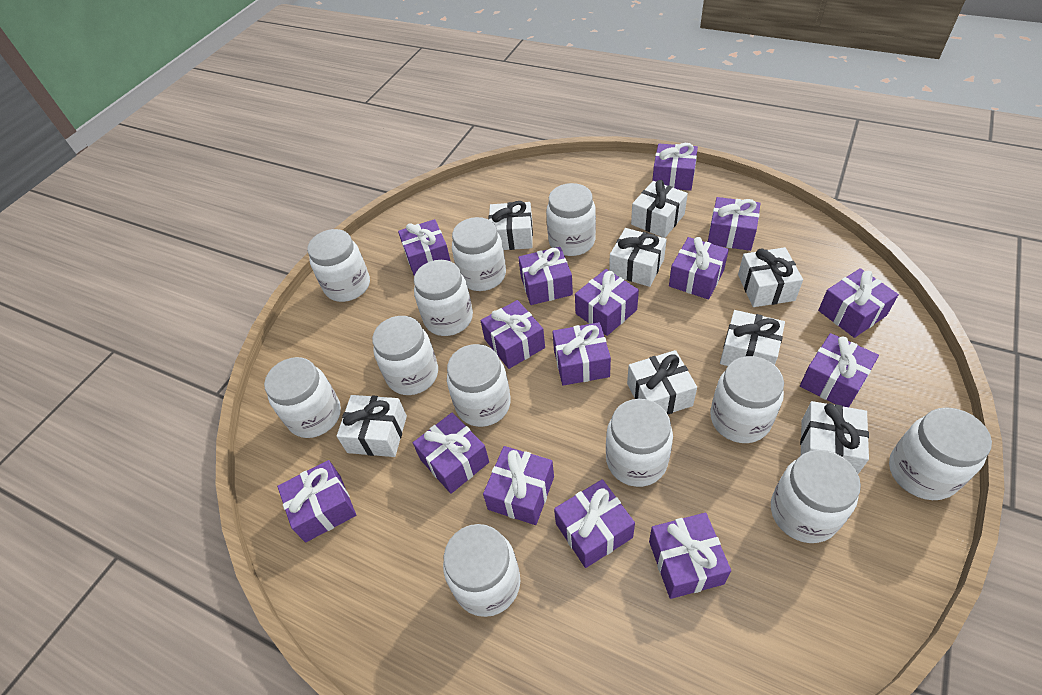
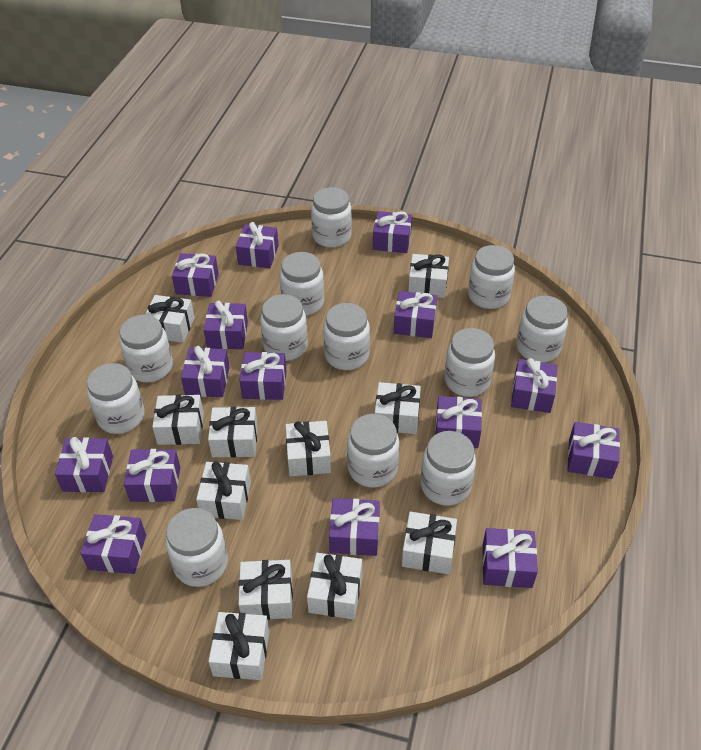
white gift: [337,395,407,457] [488,201,533,250] [609,228,667,287] [627,350,697,414] [631,180,688,238] [720,310,785,366] [738,247,803,307] [800,401,869,474] = 8 -> [145,295,195,343] [152,395,204,445] [196,462,251,520] [208,407,258,458] [208,612,269,680] [238,560,293,620] [285,421,331,477] [307,553,362,619] [375,382,421,434] [402,512,457,574] [408,254,449,298] = 11

